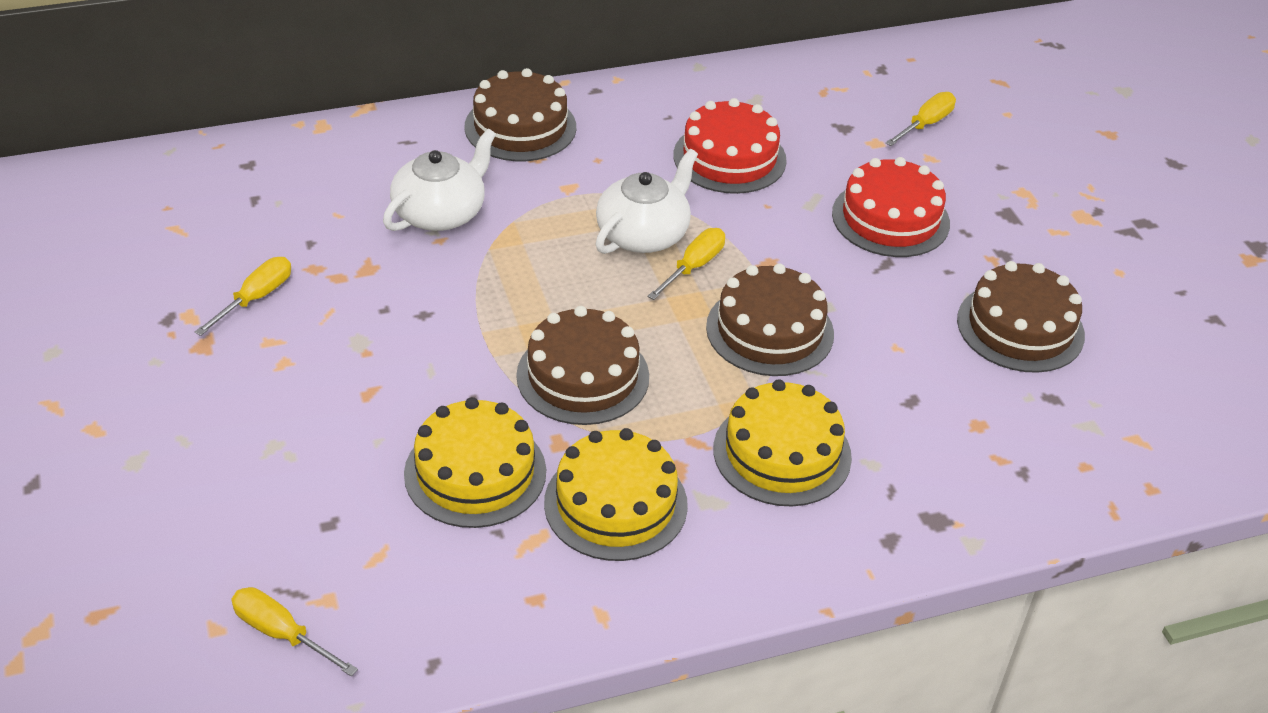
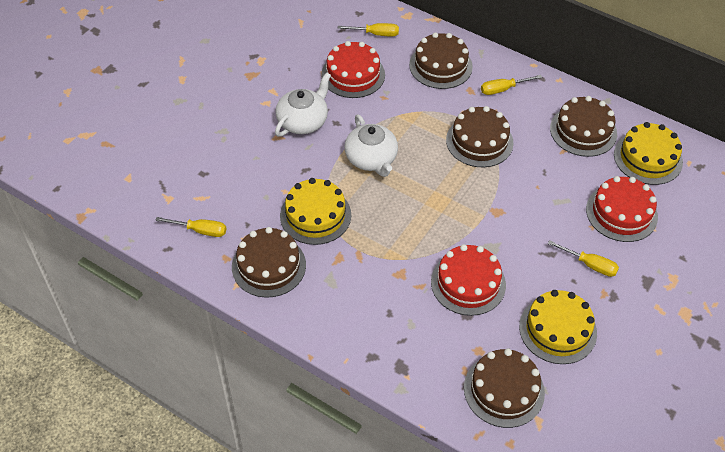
brown cake: [465,68,576,161] [516,306,649,425] [706,263,834,376] [957,261,1085,373] = 4 -> [232,227,306,298] [409,32,473,89] [446,106,514,167] [464,348,545,428] [550,96,617,157] = 5
red cake: [673,98,787,194] [832,157,950,257] = 2 -> [321,41,385,98] [431,244,506,316] [586,176,658,242] = 3

